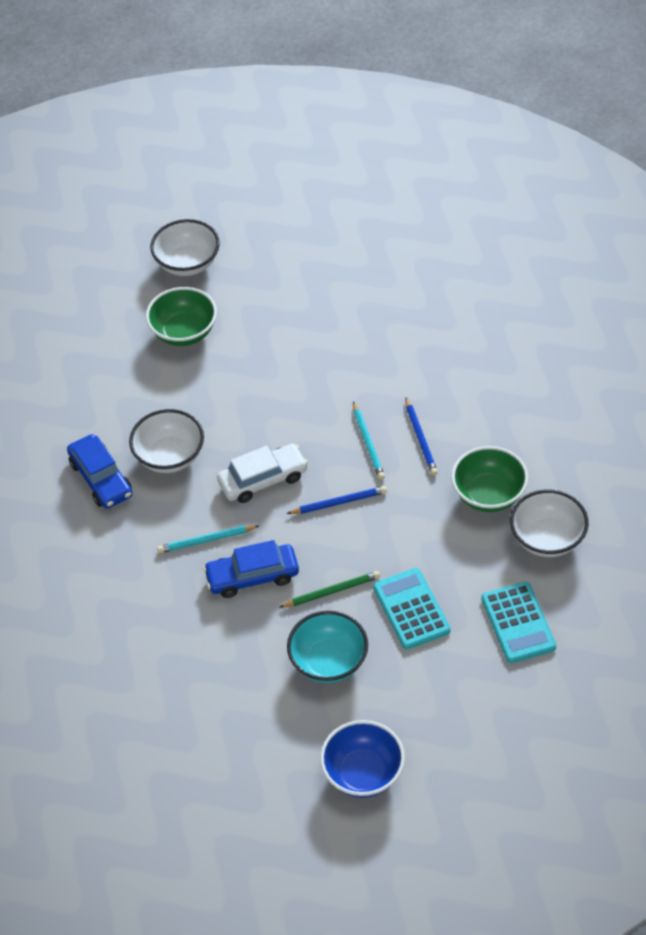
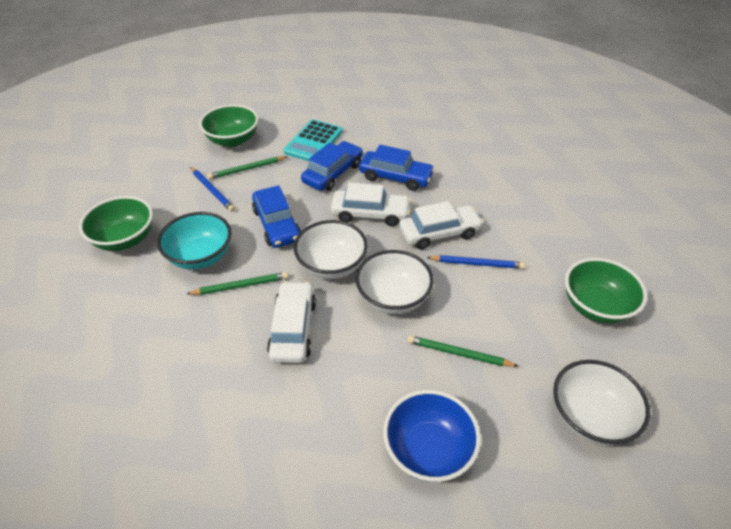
blue car: [67,434,133,509] [203,540,299,598] = 2 -> [252,185,301,248] [301,141,363,191] [359,145,435,191] = 3
green bowl: [146,287,217,346] [451,446,528,512] = 2 -> [79,196,153,251] [199,104,258,147] [565,258,647,323] = 3
green pencil: [280,571,380,608] = 1 -> [187,272,288,295] [207,156,287,179] [407,335,518,367] = 3
turquoise calculator: [373,568,450,649] [481,582,556,663] = 2 -> [284,120,343,161] = 1
turquoise pencil: [157,525,259,553] [353,402,385,480] = 2 -> none = 0
white car: [217,444,308,503] = 1 -> [267,281,316,363] [331,183,411,227] [399,201,484,249] = 3

